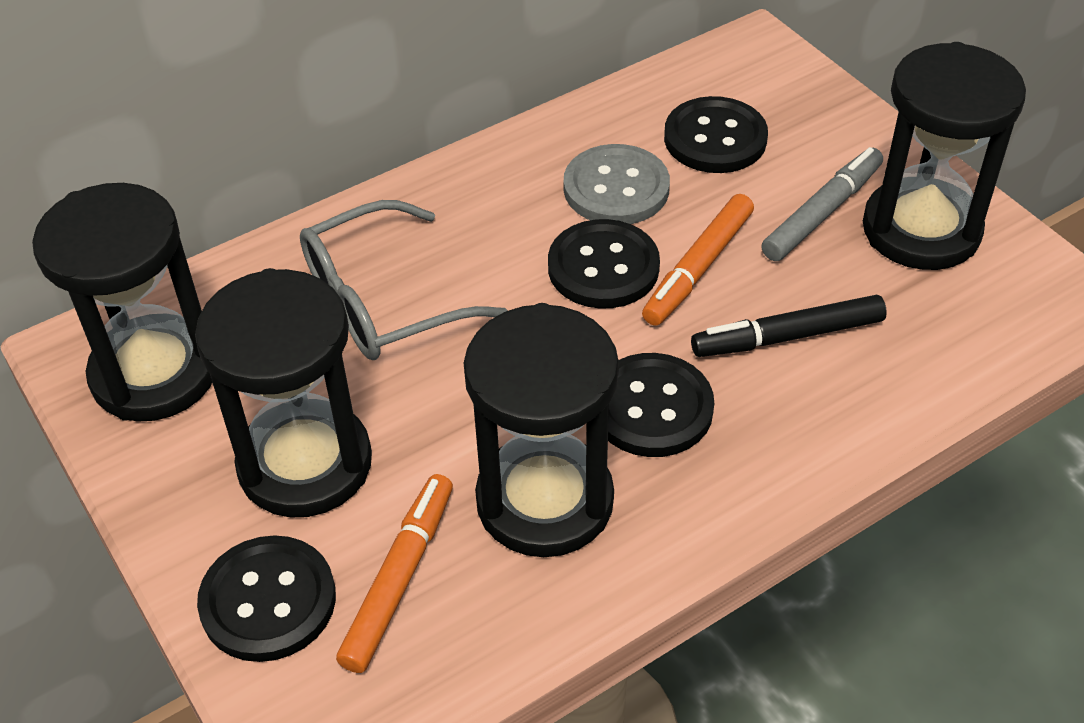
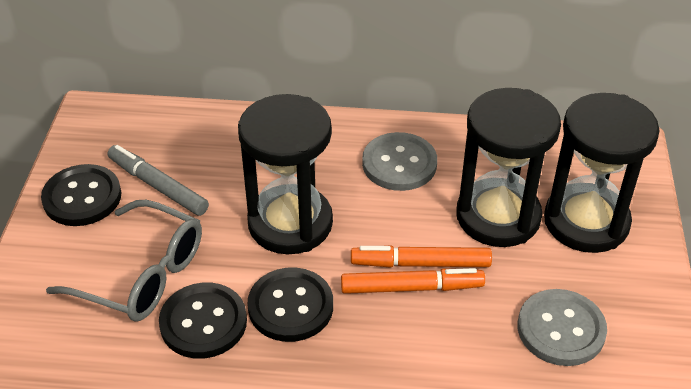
black button: [197,535,336,662] [548,219,660,309] [608,353,714,457] [664,96,768,173] = 4 -> [41,164,121,226] [159,283,247,359] [248,267,333,342] = 3
black hourglass: [32,183,212,422] [195,268,372,518] [464,303,619,557] [863,42,1026,270] = 4 -> [238,94,333,254] [457,88,561,247] [544,93,660,253] = 3
black marker: [691,295,887,357] = 1 -> none = 0
grey button: [564,144,670,224] = 1 -> [362,132,437,191] [518,289,607,366] = 2

